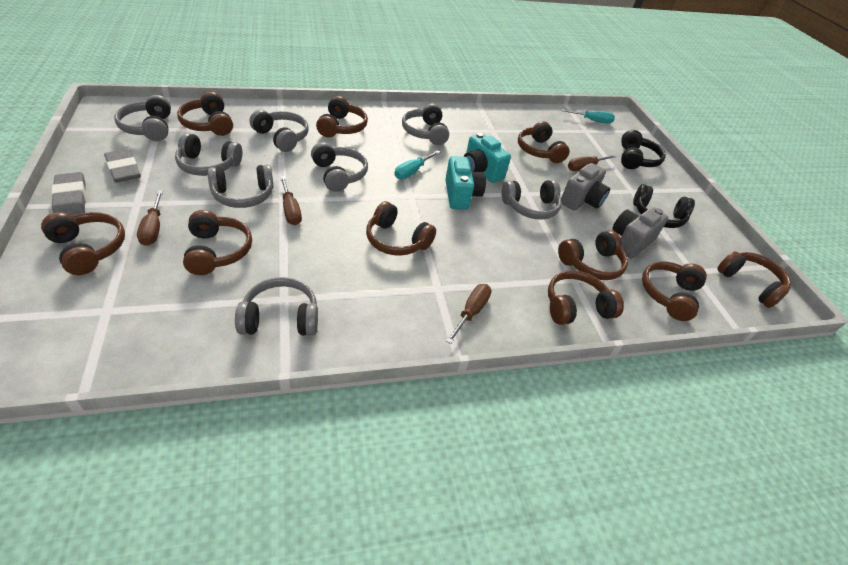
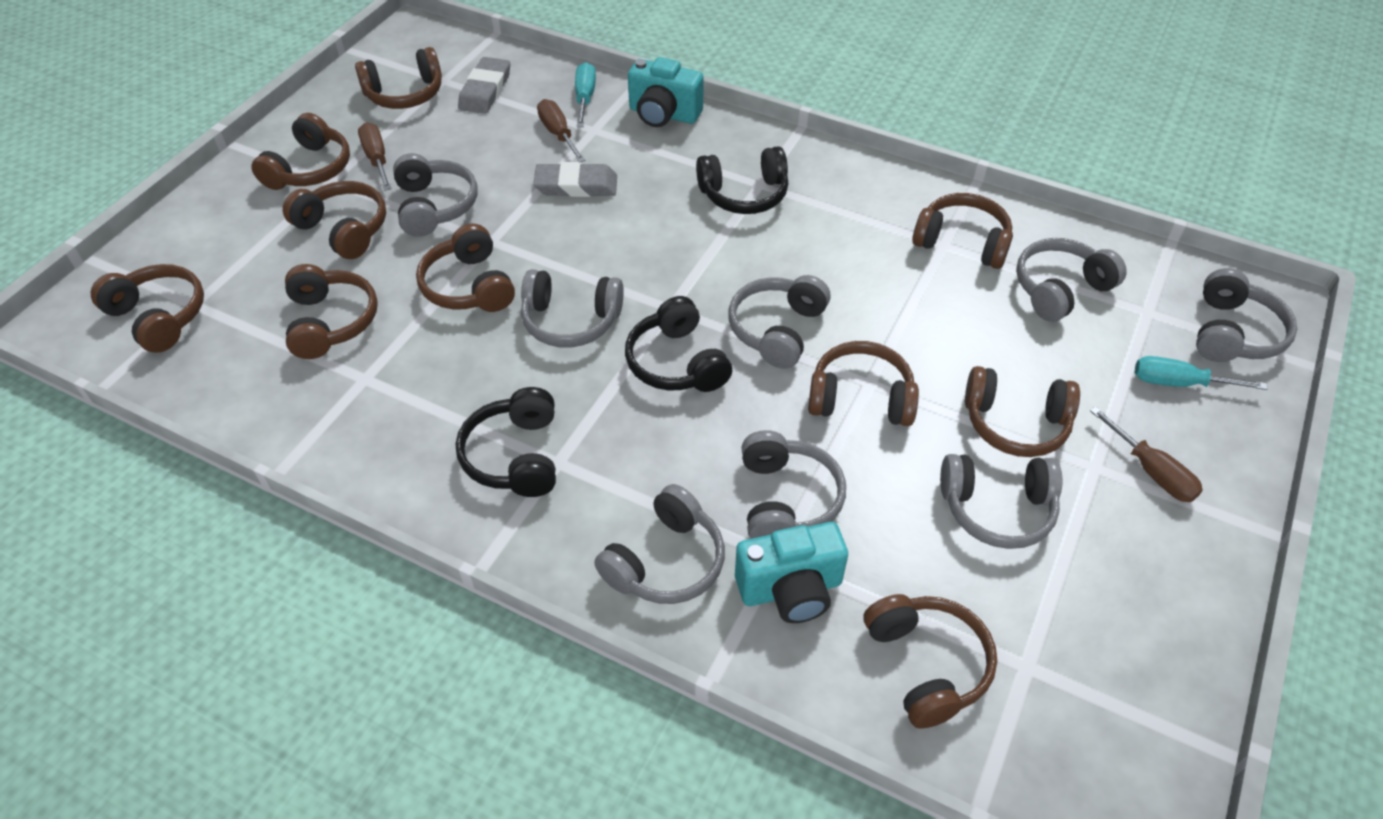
black headphones: [621,130,666,169] [633,184,695,228] = 2 -> [456,387,556,497] [625,296,732,392] [696,146,788,214] = 3
brown screwdriver: [137,190,163,246] [280,176,302,225] [446,284,492,344] [568,155,616,171] = 4 -> [358,122,391,191] [537,99,586,162] [1090,407,1203,502] = 3
grey camera: [561,163,610,211] [612,207,668,259] = 2 -> none = 0

